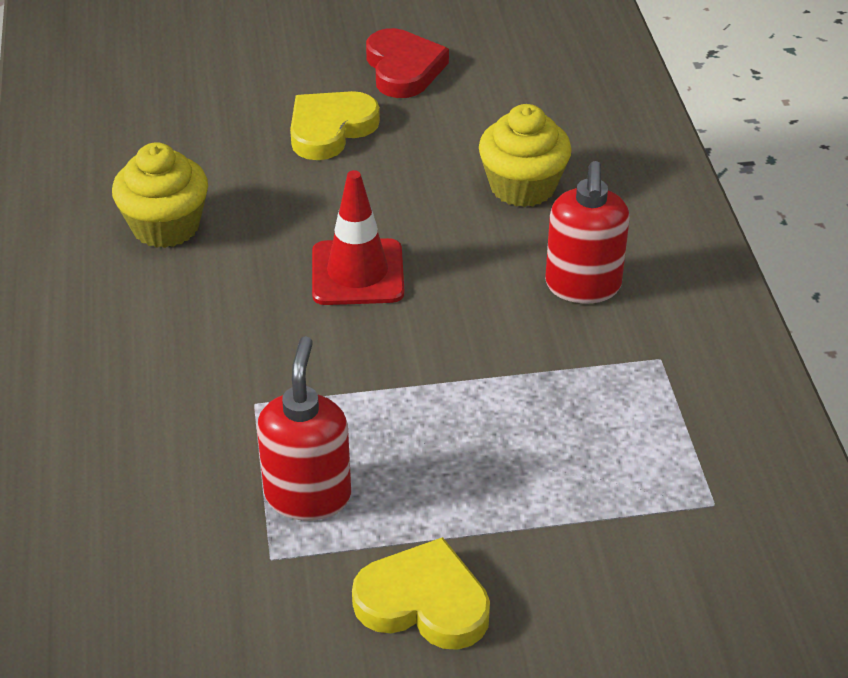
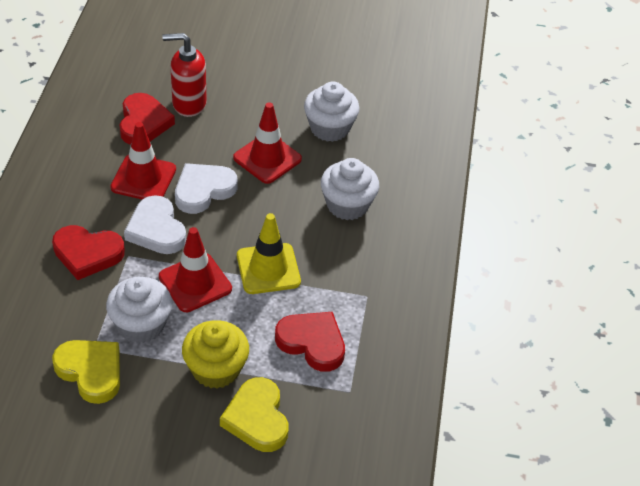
red heart: [366,28,449,98] = 1 -> [52,225,125,280] [120,93,175,145] [275,312,345,372] = 3
red soap dispenser: [257,336,351,521] [545,161,630,303] = 2 -> [162,33,207,117] = 1
red traffic cone: [312,170,404,305] = 1 -> [110,122,176,199] [159,227,232,312] [233,102,302,184] = 3
white cupcake: none = 0 -> [106,277,172,343] [304,81,360,142] [321,158,379,220] = 3
white heart: none = 0 -> [124,195,186,254] [175,163,238,214] = 2
yellow cupcake: [112,142,208,248] [479,104,572,207] = 2 -> [182,320,249,389] = 1
yellow traffic cone: none = 0 -> [237,213,301,294] = 1

